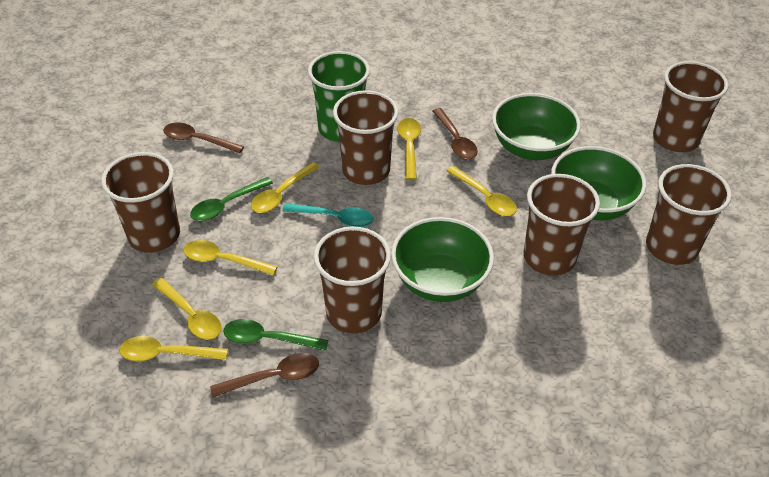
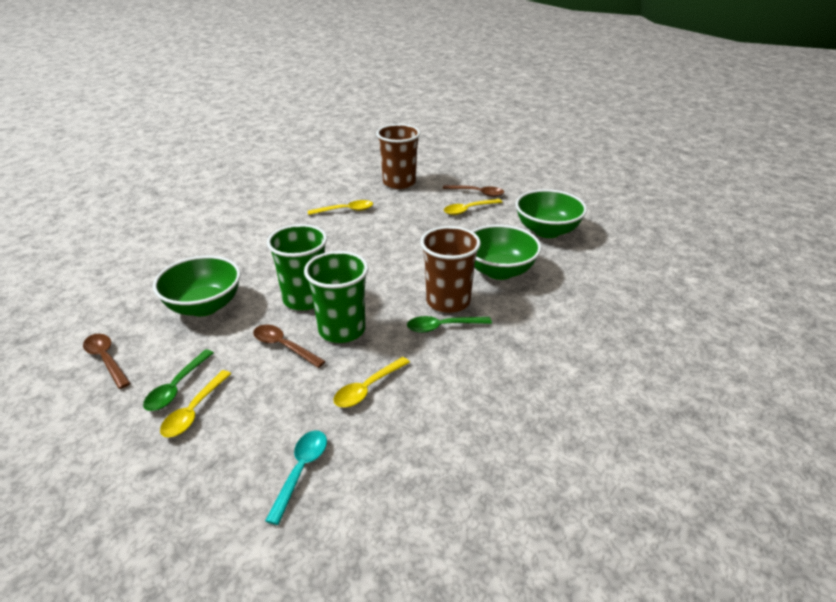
brown cup: [101,152,180,253] [314,227,391,333] [333,90,398,185] [524,174,600,276] [646,164,732,265] [653,61,729,152] = 6 -> [376,124,421,189] [420,226,481,313] = 2
green cup: [308,51,370,142] = 1 -> [267,224,327,310] [304,251,368,343] = 2
yellow spoon: [119,336,228,361] [152,278,222,340] [183,240,278,276] [251,162,319,213] [397,118,421,180] [446,166,517,216] = 6 -> [160,370,231,437] [308,200,373,215] [333,357,410,408] [444,199,502,215] = 4

